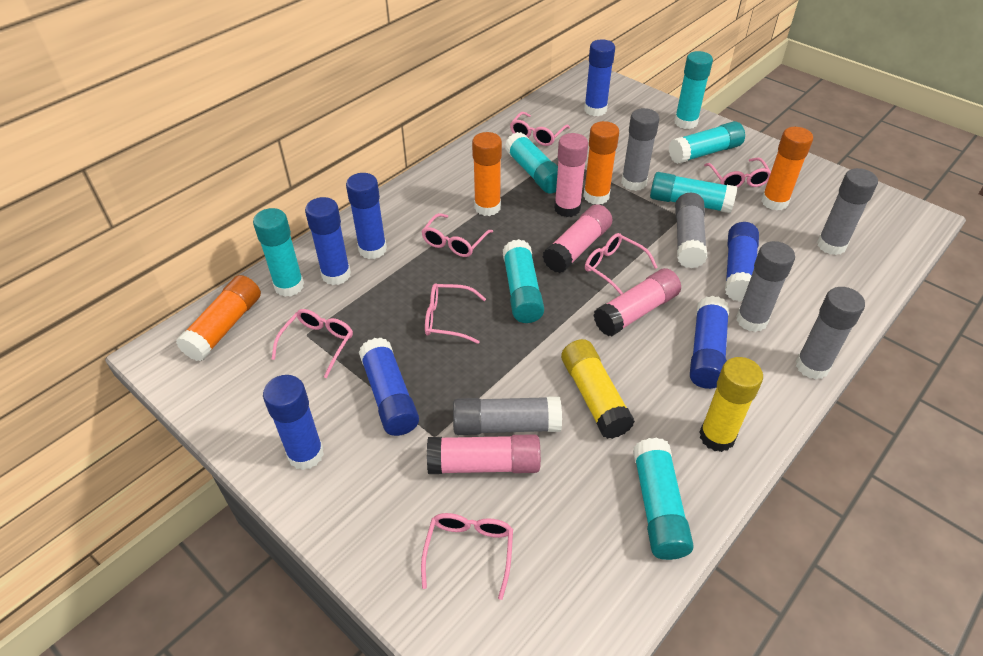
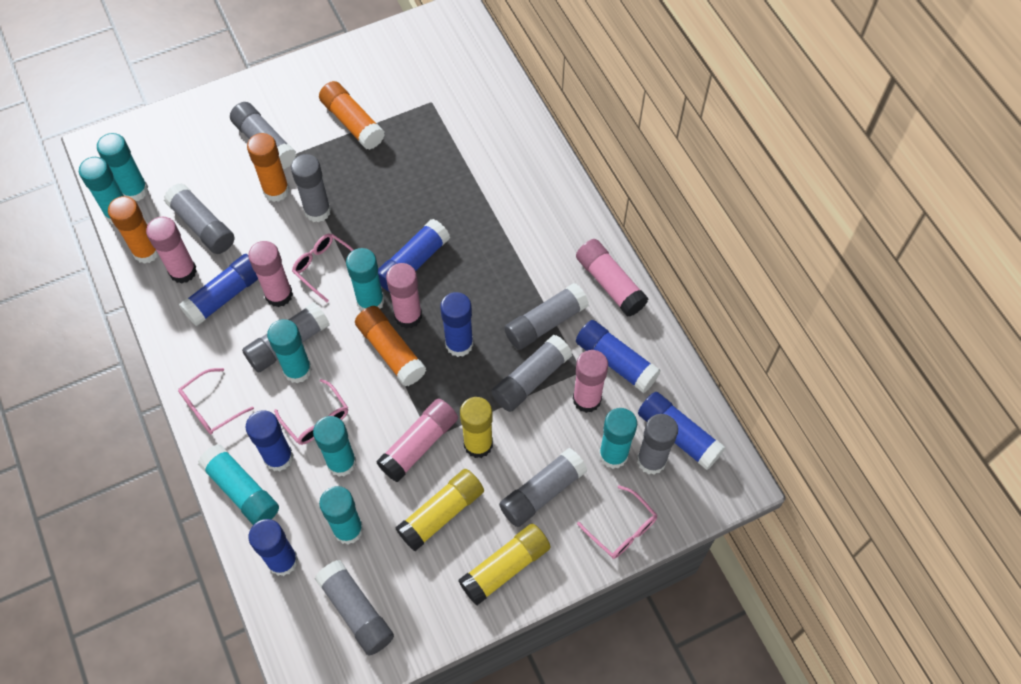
grey glue stick: [453,396,562,435] [621,108,660,191] [675,192,707,268] [736,241,795,332] [796,287,865,379] [817,168,878,255] = 6 -> [164,183,234,254] [230,102,296,169] [242,302,329,373] [291,154,331,223] [315,560,394,655] [491,335,572,412] [499,448,587,527] [504,283,589,350] [637,414,678,475] = 9
pink glasses: [272,309,353,378] [421,213,493,257] [421,513,513,600] [425,283,486,344] [510,112,570,146] [585,233,658,295] [704,158,771,188] = 7 -> [178,368,254,434] [274,379,348,445] [292,234,354,302] [577,485,657,559] = 4
pink glue stick: [427,434,541,474] [542,204,612,273] [554,133,588,217] [594,268,681,336] = 4 -> [146,217,197,283] [248,241,293,307] [376,399,458,482] [386,263,422,329] [573,350,608,413] [576,239,648,317] = 6
turquoise glue stick: [253,208,304,297] [503,239,544,323] [505,132,558,194] [633,438,694,560] [650,172,737,213] [669,121,745,164] [674,51,713,129] = 7 -> [79,157,124,224] [97,133,148,201] [198,444,279,525] [267,319,312,383] [313,416,356,477] [319,486,363,544] [346,248,384,311] [599,408,637,469] = 8
yellow glue stick: [561,339,635,439] [699,357,763,452] = 2 -> [395,469,484,551] [459,523,551,605] [460,397,493,458] = 3

